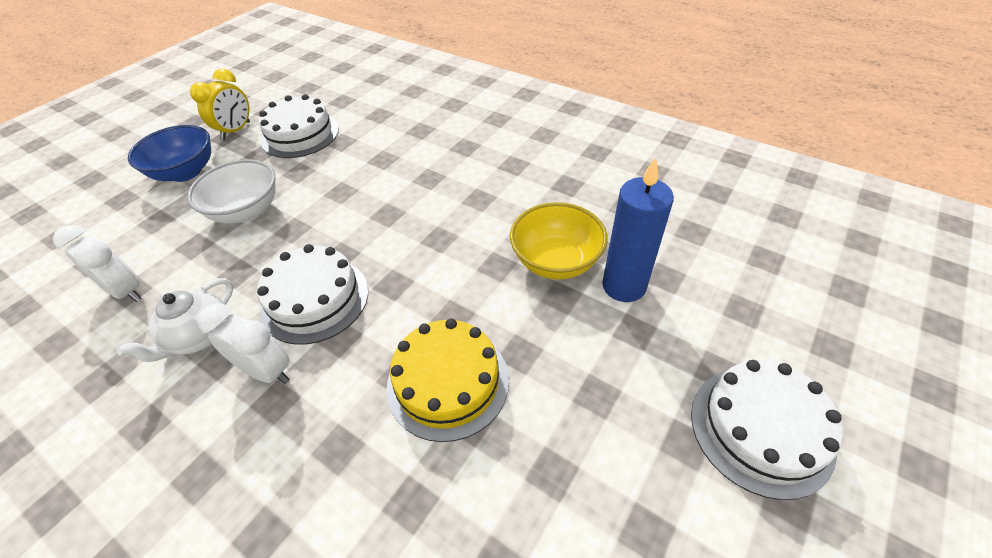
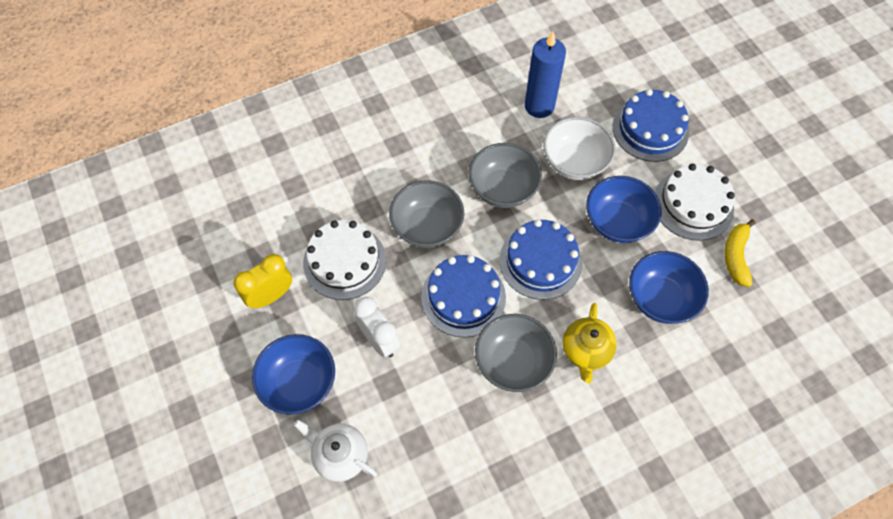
blue bowl: [128,125,211,182] = 1 -> [252,334,335,415] [586,176,662,243] [629,251,709,324] = 3
blue cake: none = 0 -> [421,255,506,337] [500,219,583,300] [613,89,689,162] = 3
grey bowl: none = 0 -> [389,180,464,248] [469,143,542,208] [475,314,557,392] = 3
white cake: [257,244,368,345] [259,94,339,158] [691,360,843,500] = 3 -> [303,220,386,300] [655,164,735,241] = 2
white clock: [53,225,142,302] [197,303,290,384] = 2 -> [354,297,400,357] = 1
yellow banana: none = 0 -> [725,219,756,287] = 1
yellow bowl: [510,202,608,280] = 1 -> none = 0
yellow cake: [386,318,509,442] = 1 -> none = 0
yellow teapot: none = 0 -> [563,303,617,383] = 1

